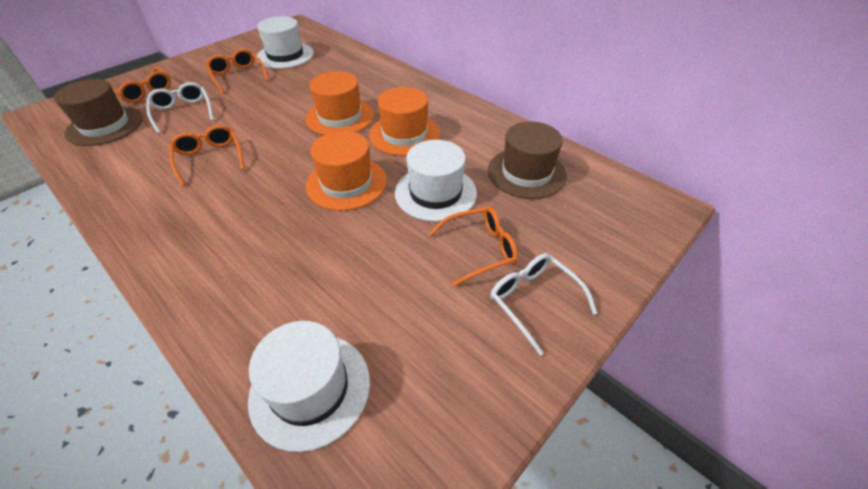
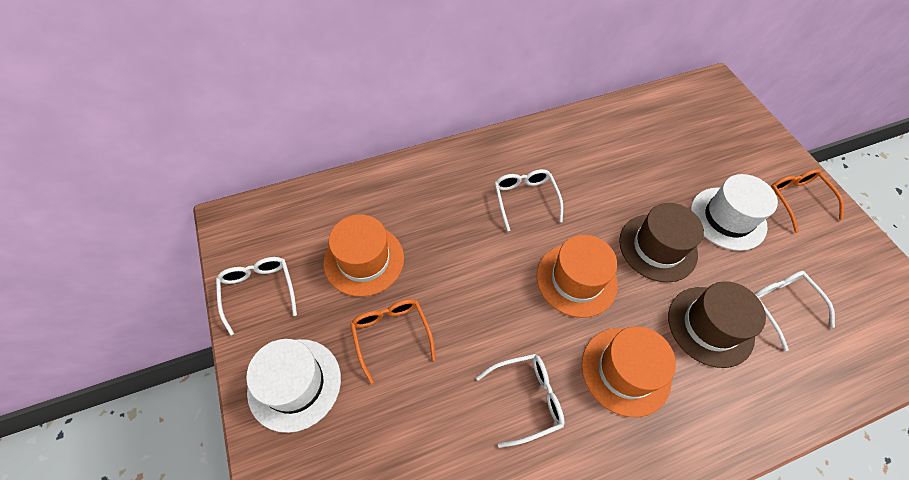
orange glasses: [112,67,171,103] [169,125,245,186] [206,49,269,93] [429,206,518,287] = 4 -> [350,299,436,384] [770,169,844,233] = 2
white glasses: [146,82,214,134] [490,253,597,355] = 2 -> [216,257,297,335] [476,354,565,448] [495,169,563,231] [754,271,835,351] = 4
white hat: [248,321,370,452] [257,16,314,69] [395,140,477,222] = 3 -> [246,339,341,433] [691,174,778,251] = 2

